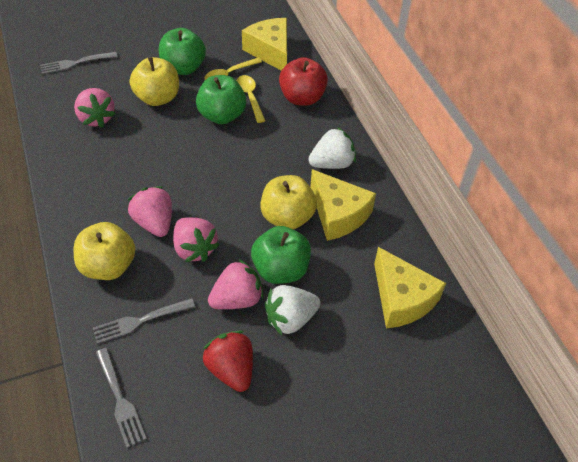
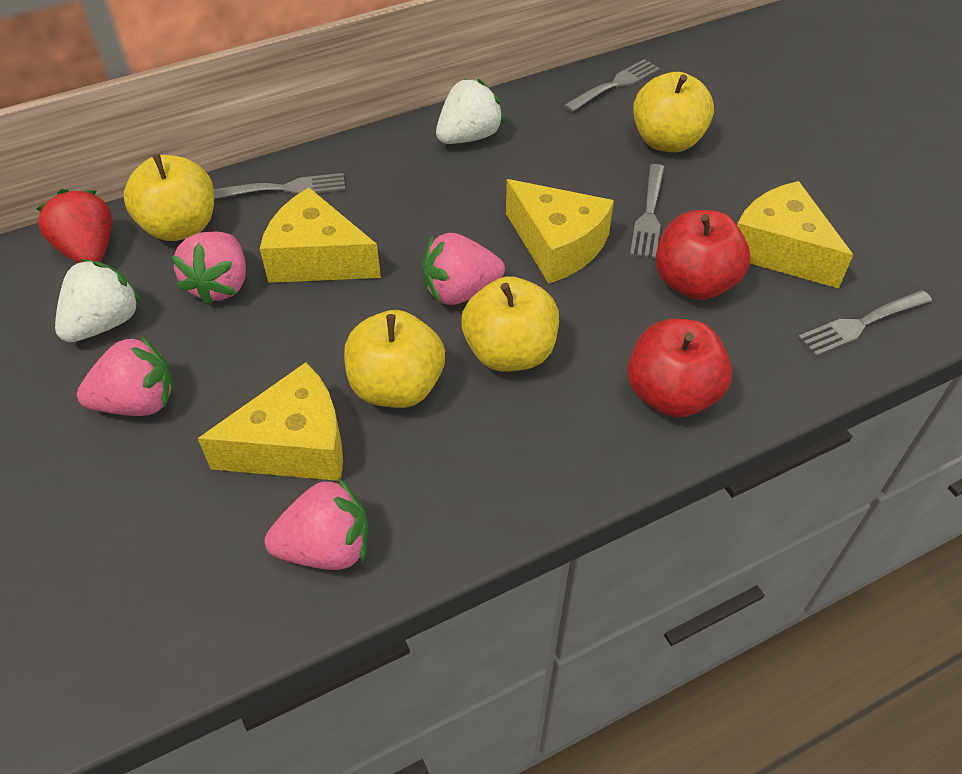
green apple: [159,28,206,75] [196,75,246,124] [251,226,311,284] = 3 -> none = 0
grey fork: [40,52,117,74] [93,298,195,344] [96,348,147,448] = 3 -> [214,173,345,199] [564,59,660,112] [630,164,665,259] [798,290,932,356] = 4
red apple: [279,57,328,106] = 1 -> [627,319,732,418] [655,210,750,300] = 2
yellow apple: [74,222,135,280] [130,57,179,106] [260,175,317,229] = 3 -> [124,154,214,241] [344,310,445,408] [461,276,559,372] [633,72,714,152] = 4
yellow cheese: [242,18,287,71] [310,169,376,241] [374,247,446,328] = 3 -> [198,362,343,481] [260,188,381,283] [506,179,614,284] [737,181,853,289] = 4
yellow spoon: [204,58,262,80] [237,75,265,123] = 2 -> none = 0

